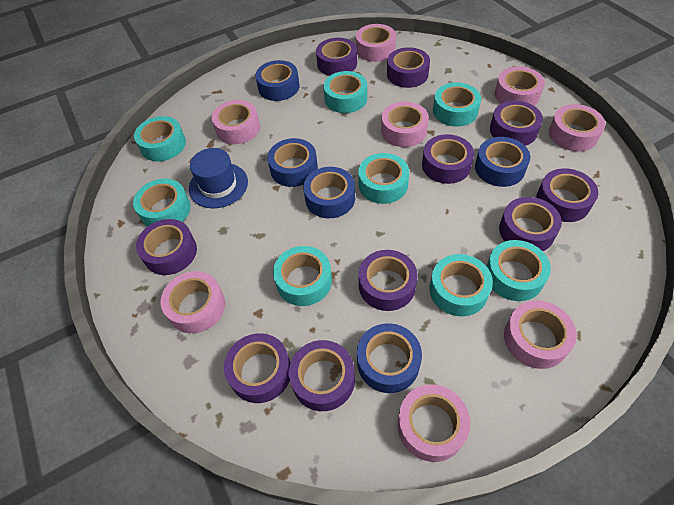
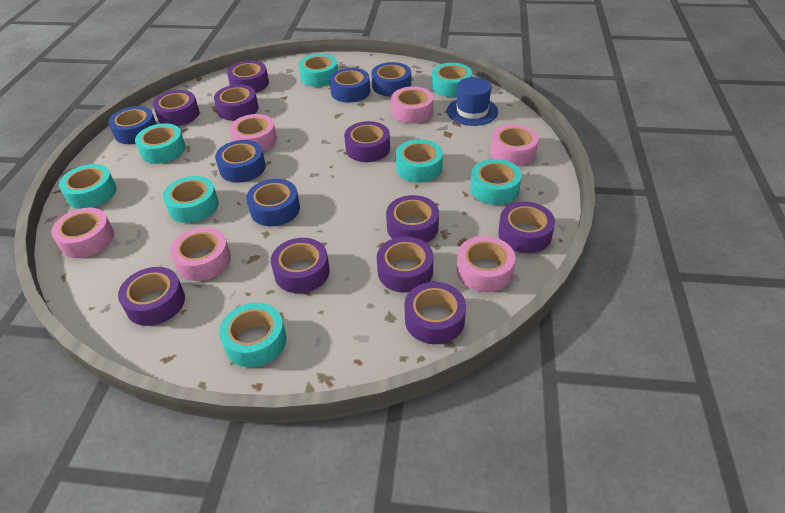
pink tape: [161,271,225,333] [212,100,260,144] [356,24,396,62] [381,102,429,147] [398,384,470,462] [495,66,545,106] [504,301,577,369] [549,104,605,151] = 8 -> [51,208,114,258] [170,227,231,281] [229,114,277,151] [391,86,433,123] [457,236,515,292] [490,124,539,166] = 6

